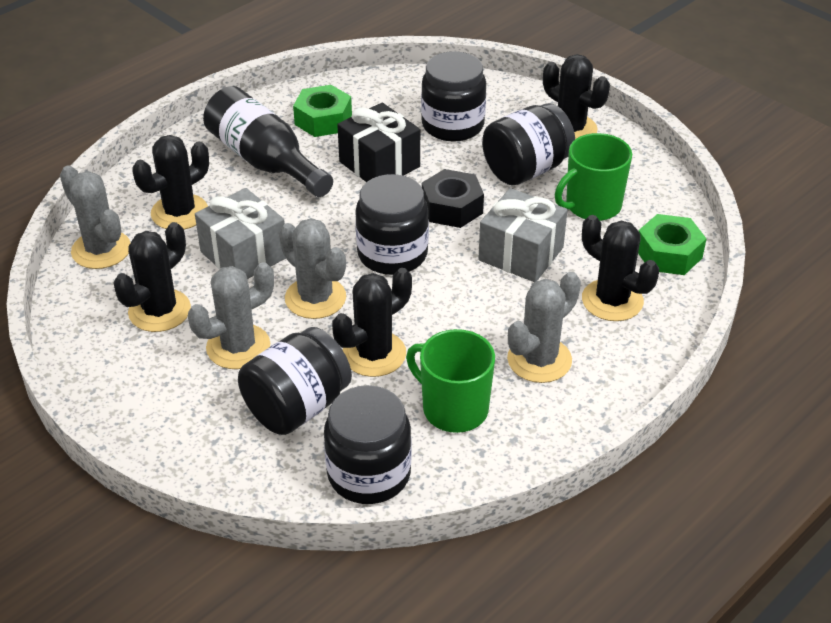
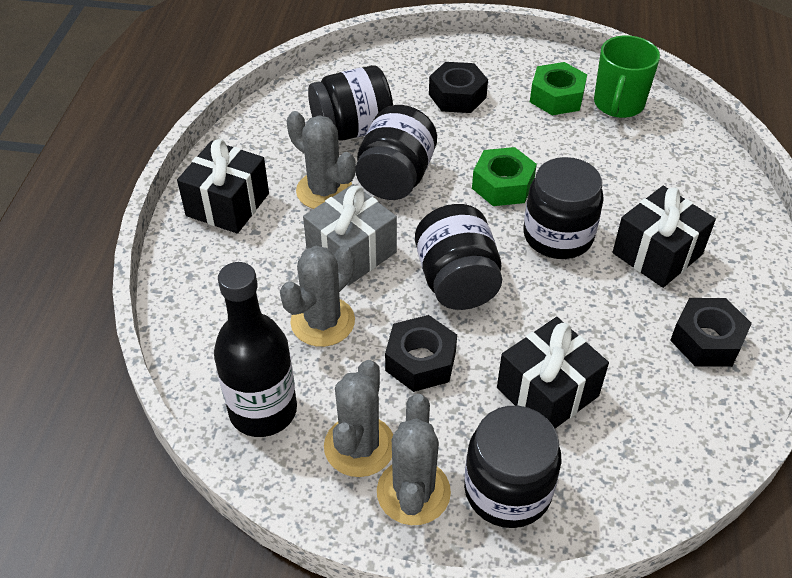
black cactus: [113,222,191,332] [132,135,209,229] [332,268,412,377] [543,54,610,139] [582,215,659,321] = 5 -> none = 0
black gift: [337,103,420,182] = 1 -> [177,139,269,234] [497,317,609,428] [612,186,716,288] = 3
black nut: [422,169,484,228] = 1 -> [385,315,457,392] [429,62,488,113] [670,298,752,367] = 3
green mug: [406,329,495,433] [555,133,632,221] = 2 -> [594,35,660,118] = 1
grey gift: [195,188,286,279] [478,188,567,282] = 2 -> [303,184,397,286] = 1

